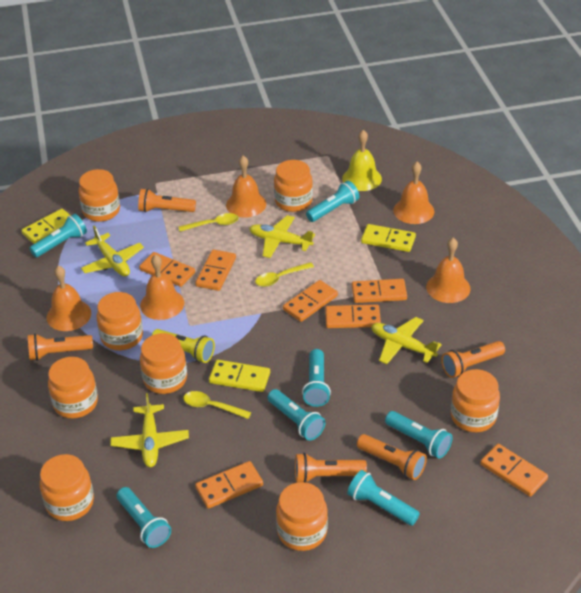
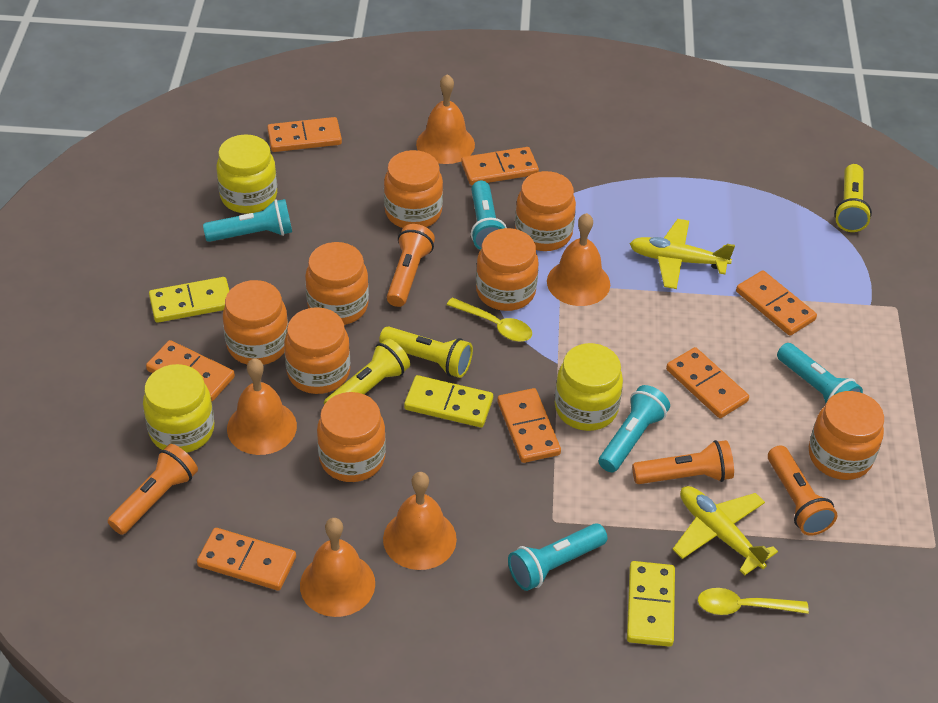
orange flashlight: [28,334,93,361] [138,188,196,212] [295,453,367,483] [357,434,427,480] [441,341,505,378] = 5 -> [108,444,198,535] [387,224,435,307] [632,440,734,484] [768,445,837,536] = 4
turquoise flashlight: [30,214,87,257] [117,487,171,548] [268,389,325,441] [302,349,331,407] [306,181,359,222] [347,470,420,526] [385,411,453,459] = 7 -> [203,199,292,242] [471,181,507,250] [508,523,607,591] [599,385,670,472] [777,343,863,403] = 5
yellow bell: [342,130,382,191] = 1 -> none = 0
yellow flashlight: [152,329,215,363] = 1 -> [324,339,410,404] [379,326,473,378] [834,164,872,232] = 3
yellow jar: none = 0 -> [143,364,214,453] [216,134,277,214] [555,343,623,431] = 3
yellow plane: [81,226,144,277] [111,393,189,467] [249,215,315,258] [371,317,442,364] = 4 -> [630,219,735,289] [673,486,778,576] = 2
yellow spoon: [179,213,239,232] [183,391,251,419] [255,262,314,287] = 3 -> [447,297,532,342] [698,588,809,615] = 2

